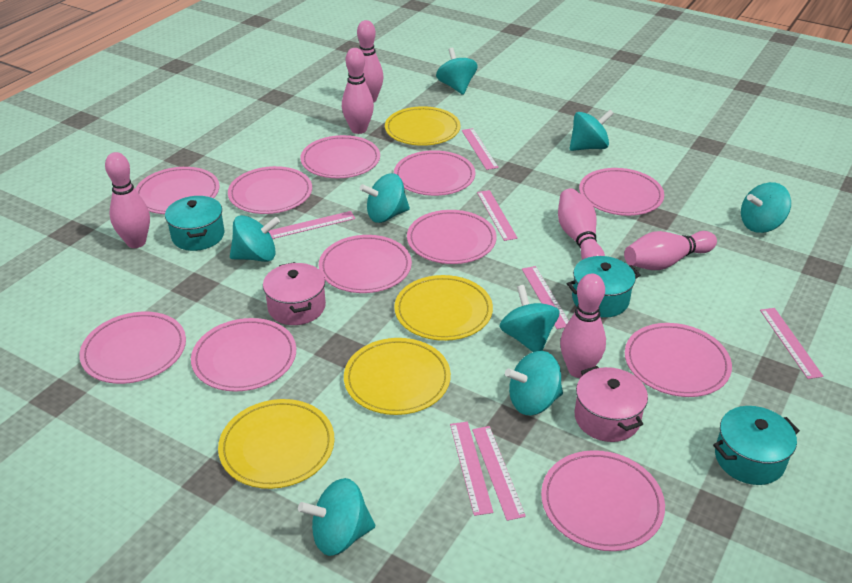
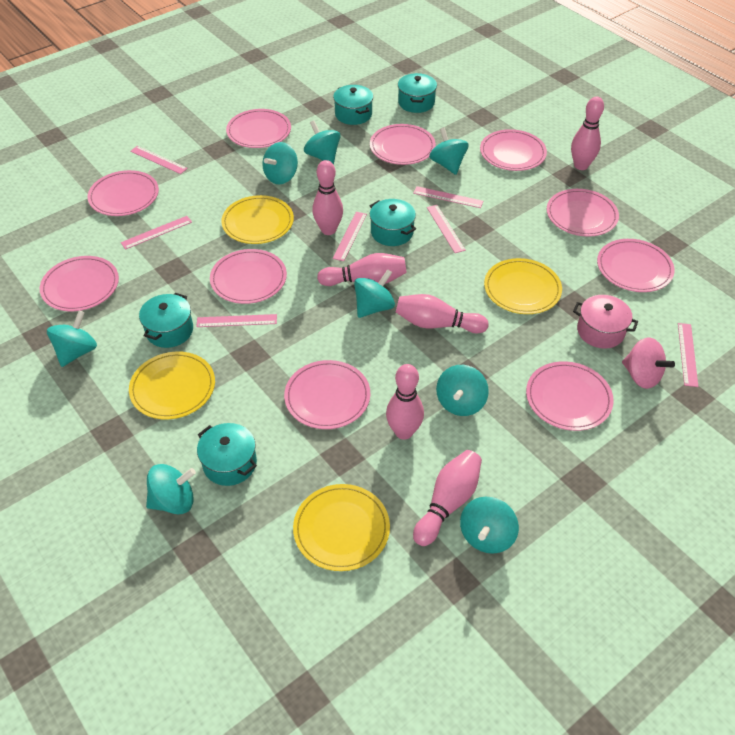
pink plate: [79,312,186,384] [135,167,220,214] [191,318,296,392] [228,166,312,214] [300,135,380,178] [319,235,412,293] [394,150,475,196] [407,210,496,264] [541,450,665,551] [579,168,664,216] [625,323,732,397] = 11 -> [40,256,119,311] [87,170,159,216] [210,249,287,304] [226,109,291,148] [284,360,370,429] [370,124,436,165] [480,129,547,171] [526,361,614,431] [547,189,619,237] [597,239,675,292] = 10
pink pot: [263,262,326,325] [575,366,648,442] = 2 -> [573,295,638,348] = 1
pink spinning top: none = 0 -> [622,337,675,389] = 1
turquoise pot: [165,196,224,251] [567,256,640,318] [713,406,800,485] = 3 -> [139,293,193,348] [197,423,257,486] [333,85,373,125] [370,199,416,246] [398,73,437,113] = 5

